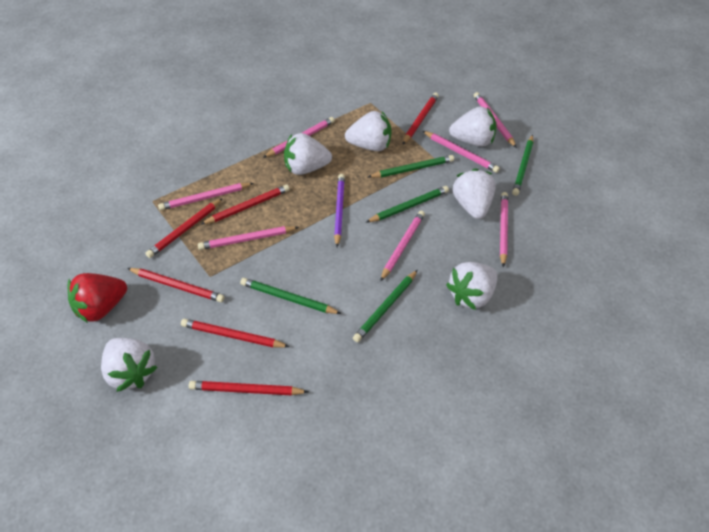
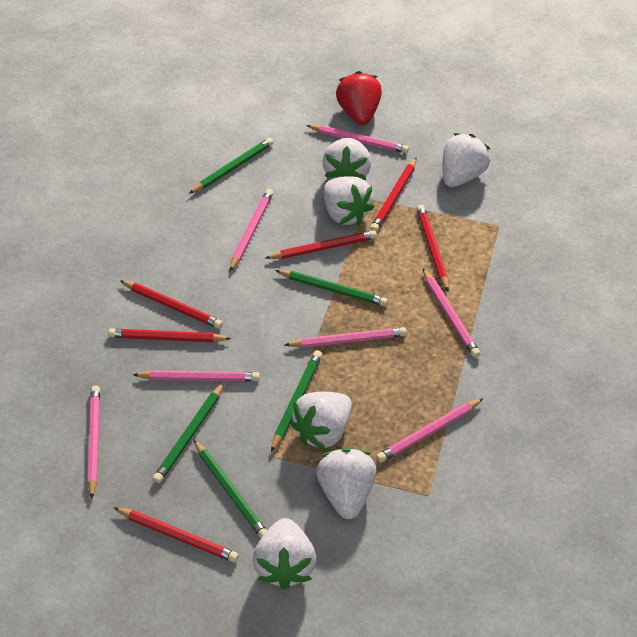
purple pencil: [334,174,345,247] = 1 -> none = 0

